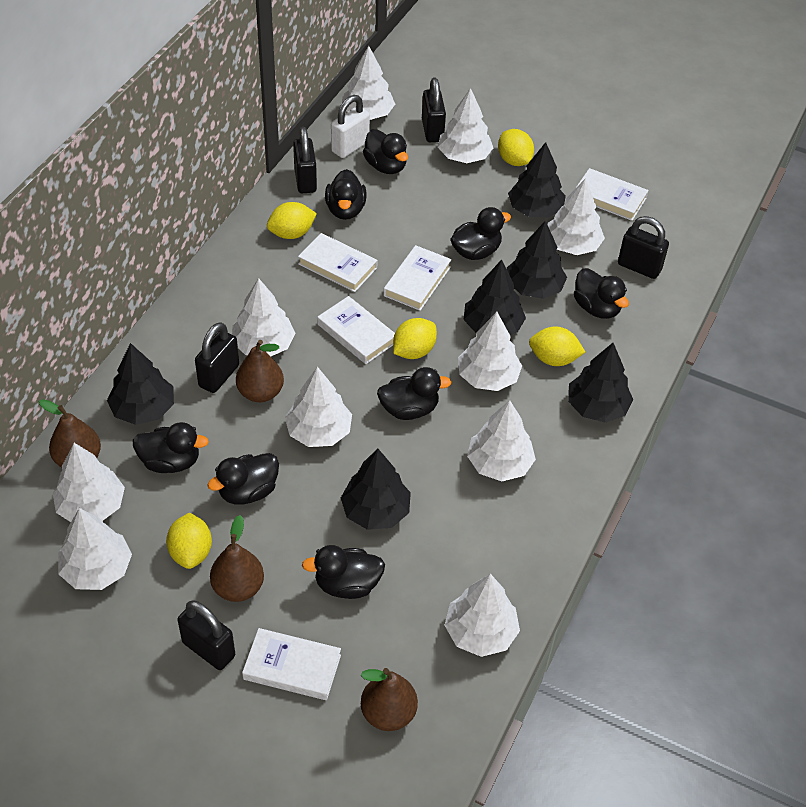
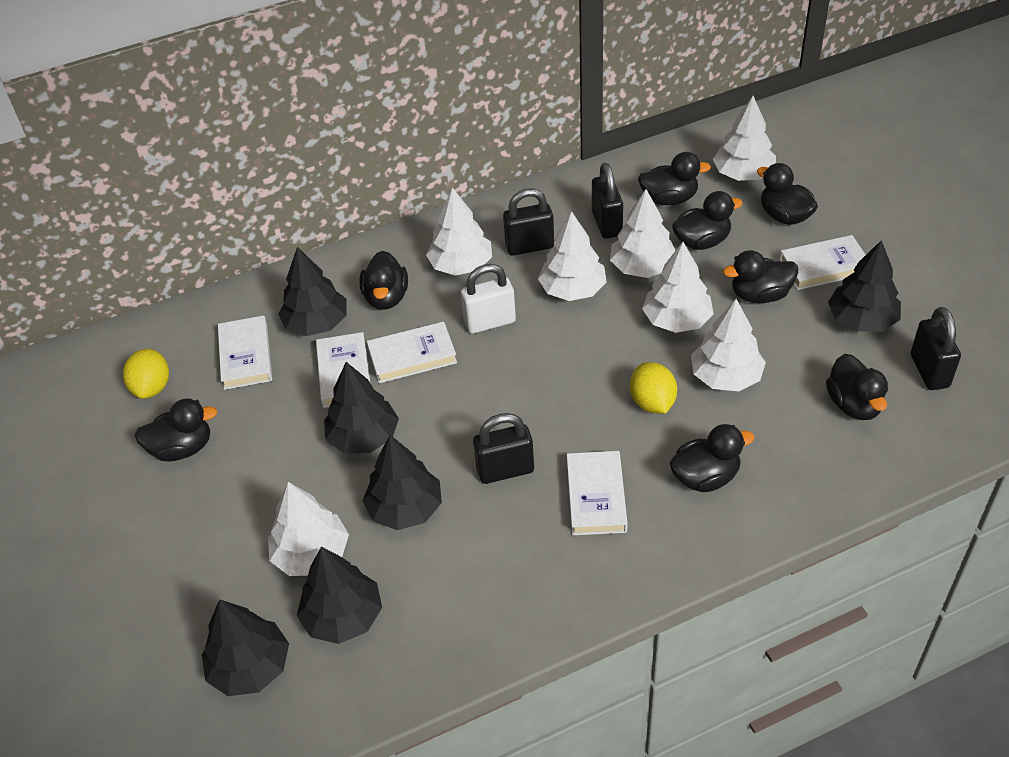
black padlock: [178,600,235,670] [195,322,239,393] [293,127,317,193] [422,78,446,142] [618,216,669,279] = 5 -> [473,413,534,484] [503,189,554,256] [592,163,623,239] [911,307,961,390] = 4
brown pear: [39,399,101,468] [210,515,264,602] [236,340,284,402] [360,668,418,731] = 4 -> none = 0
white tree: [53,443,125,522] [58,508,132,590] [232,278,295,356] [285,367,352,447] [341,46,395,120] [438,88,493,163] [444,574,520,657] [458,312,522,391] [467,400,536,482] [548,178,605,255] = 10 -> [268,482,349,576] [426,187,492,276] [538,211,607,301] [610,189,675,278] [642,242,714,333] [691,299,766,391] [713,96,776,181] = 7
yellow lemon: [166,513,212,569] [267,202,317,239] [393,318,437,359] [498,129,534,166] [529,327,585,366] = 5 -> [123,349,169,399] [630,362,677,414] = 2

